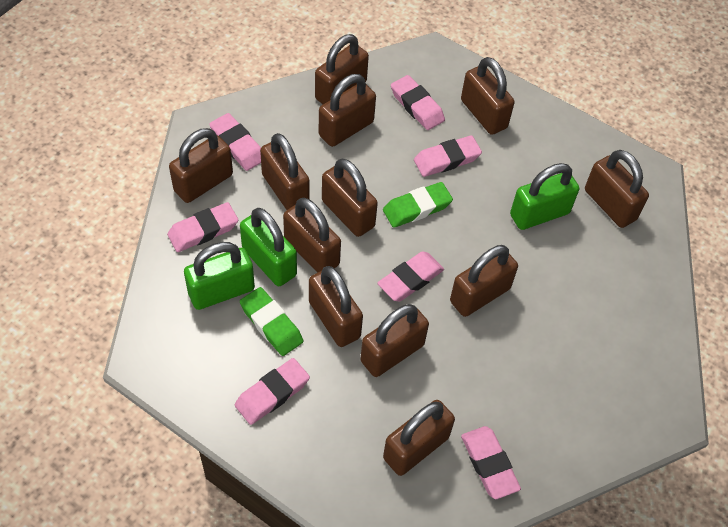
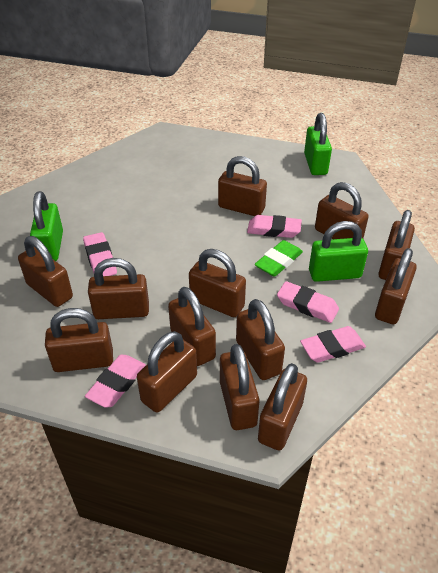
brown padlock: [169,128,233,203] [260,133,310,210] [283,198,341,273] [309,266,363,347] [315,34,369,104] [319,74,376,147] [322,159,378,237] [360,304,429,377] [383,400,455,476] [450,245,518,317] [461,57,515,135] [585,150,649,228] = 12 -> [18,236,73,307] [45,308,113,372] [88,258,149,319] [137,331,197,413] [168,287,216,366] [189,249,246,317] [218,156,267,216] [220,344,260,430] [236,299,285,380] [258,363,307,451] [315,182,369,239] [375,248,417,324] [378,210,415,280] = 13
green eraser: [240,287,303,356] [383,182,453,228] = 2 -> [255,240,303,277] = 1
pink eraser: [167,202,238,252] [209,113,261,171] [235,358,310,425] [377,251,444,302] [391,75,445,130] [414,135,482,177] [461,426,521,499] = 7 -> [83,232,117,276] [85,355,146,408] [247,215,302,238] [277,281,339,323] [300,326,366,363] = 5

